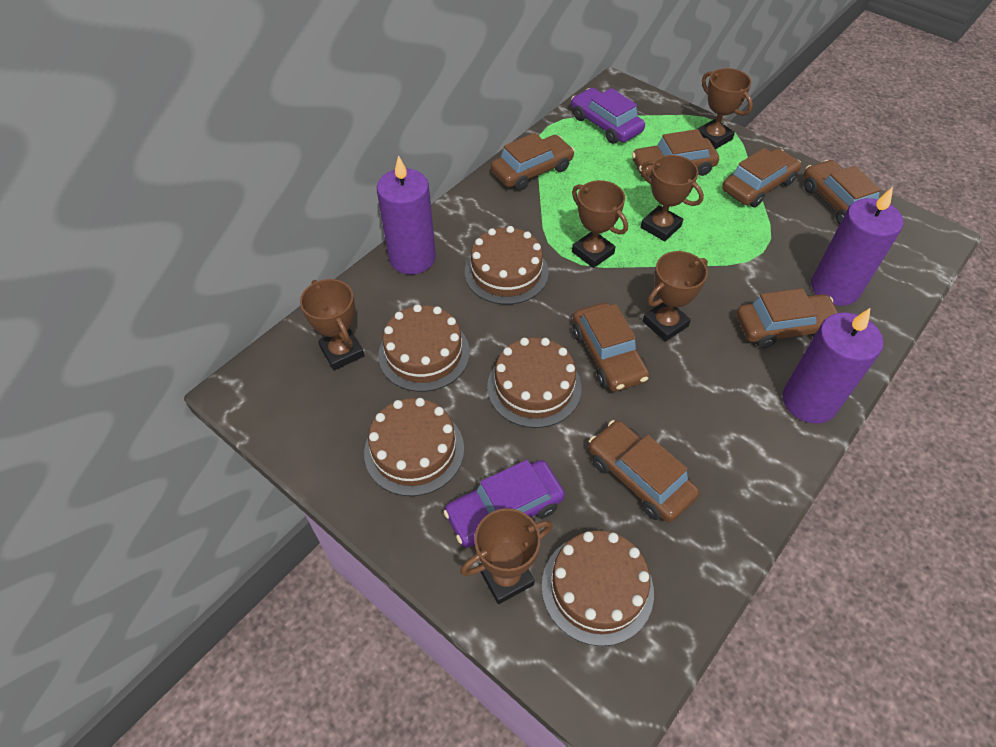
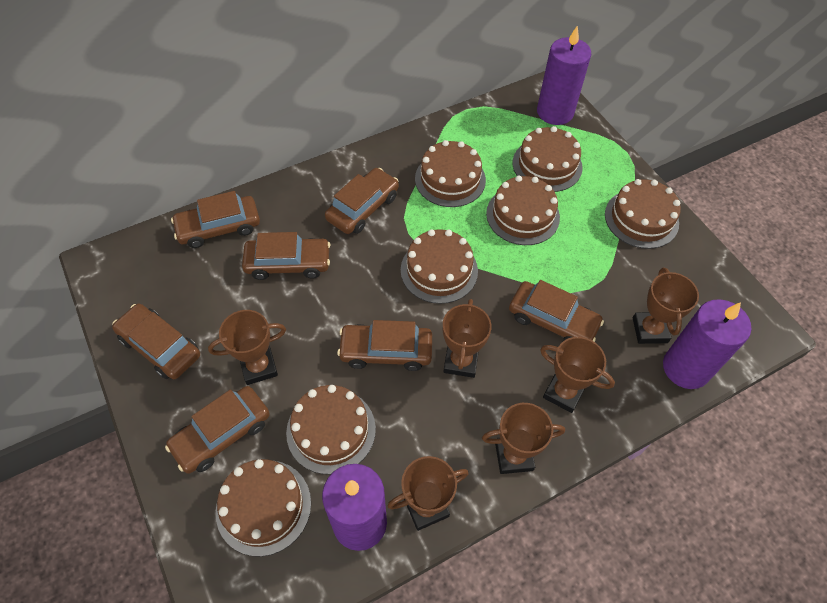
brown cake: [364,398,464,496] [378,304,470,392] [465,226,549,305] [487,338,581,428] [542,531,654,646] = 5 -> [216,459,311,557] [286,385,376,474] [401,229,478,304] [415,140,486,207] [486,175,560,245] [513,126,583,192] [605,179,681,249] = 7
purple car: [443,460,565,548] [571,88,645,144] = 2 -> none = 0

